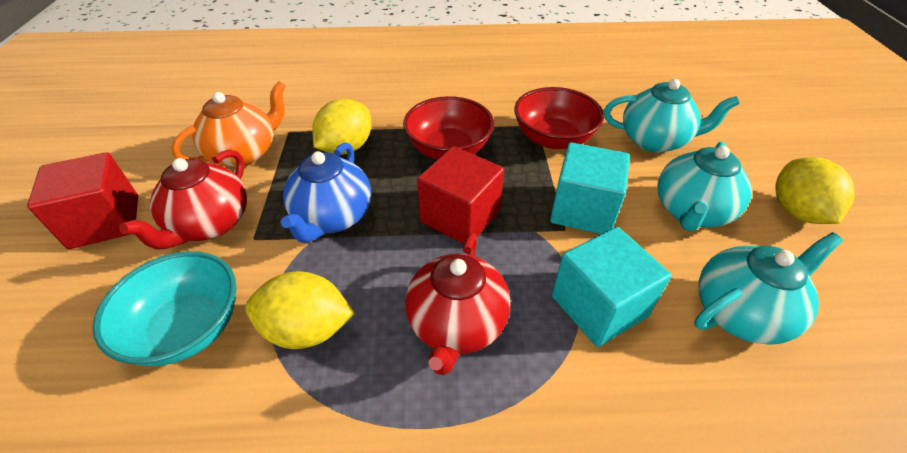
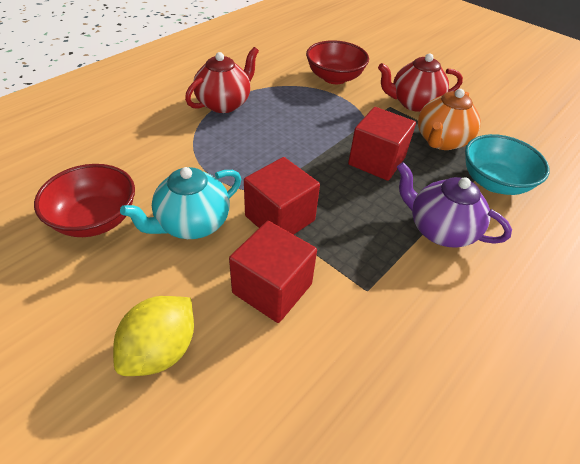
blue teapot: [281,142,371,243] = 1 -> none = 0
purple teapot: none = 0 -> [397,162,512,248] = 1
red cube: [27,152,138,249] [417,146,504,244] = 2 -> [229,221,317,323] [244,157,320,235] [348,107,416,181] = 3
turquoise cube: [550,142,630,234] [552,227,672,347] = 2 -> none = 0
turquoise teapot: [604,79,740,153] [658,141,752,231] [694,232,843,345] = 3 -> [120,167,241,239] = 1
yellow lemon: [245,271,355,349] [312,99,371,155] [775,157,854,224] = 3 -> [113,296,194,376] = 1

